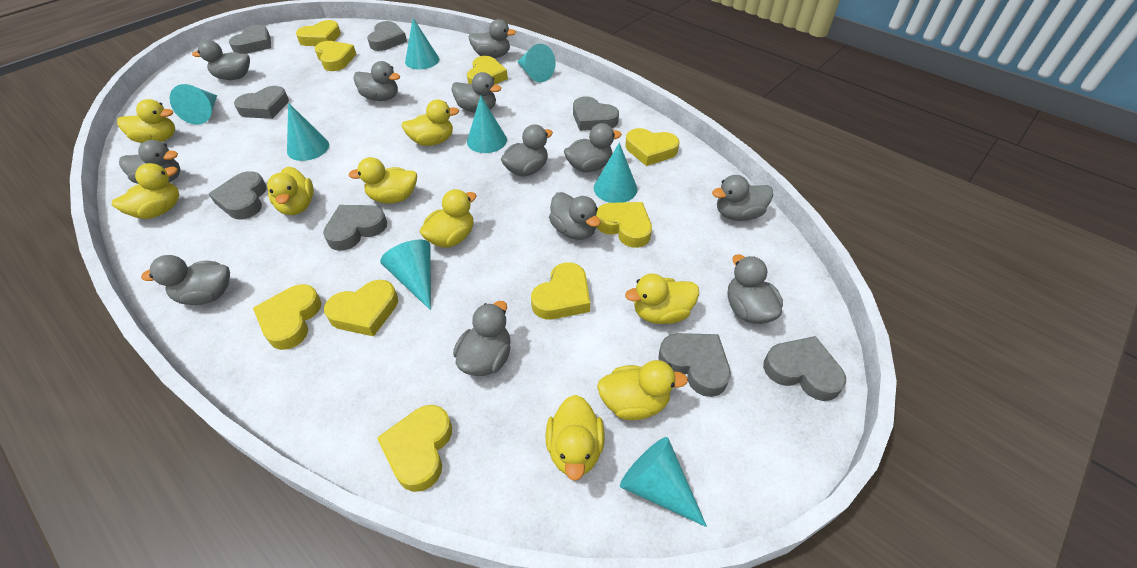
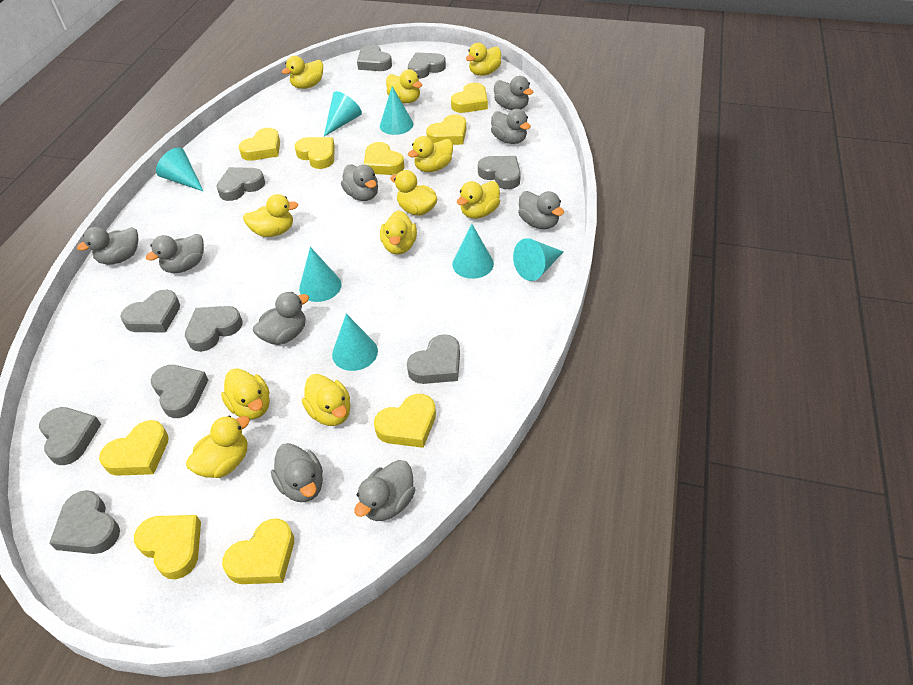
grey duck: [119,140,181,184] [141,255,230,305] [192,40,250,80] [353,61,400,101] [452,72,501,113] [453,301,511,376] [468,19,516,58] [501,124,553,176] [549,192,601,240] [564,123,622,172] [712,175,773,221] [728,255,783,324] = 12 -> [77,227,139,265] [146,234,204,273] [253,292,309,345] [271,443,323,502] [341,165,378,201] [354,460,415,521] [491,109,531,144] [494,76,533,110] [518,191,564,229] = 9
grey heart: [209,171,267,219] [229,25,271,54] [234,86,289,119] [323,205,387,251] [367,21,407,51] [573,96,619,131] [658,333,731,397] [763,336,846,401] = 8 -> [39,407,101,465] [49,490,120,554] [121,290,180,332] [151,365,208,418] [185,306,242,352] [216,167,265,201] [357,45,392,71] [407,334,460,384] [408,52,446,79] [478,156,521,189] = 10
turquoise cone: [170,84,217,125] [287,103,329,161] [380,240,431,310] [405,18,439,69] [467,96,507,153] [518,44,556,82] [594,143,637,203] [620,437,707,527] = 8 -> [156,147,204,192] [299,247,341,302] [324,91,362,137] [332,314,378,371] [380,86,414,135] [452,224,494,279] [513,238,564,281] = 7
yellow duck: [112,163,180,219] [117,99,175,143] [267,166,314,215] [348,157,417,203] [401,99,459,146] [420,189,477,248] [546,395,605,481] [597,360,688,420] [625,273,699,324] = 9 -> [186,416,250,478] [221,368,270,419] [243,194,298,237] [282,56,323,89] [302,374,351,426] [380,210,417,254] [386,69,422,103] [390,170,437,216] [408,136,453,172] [457,181,500,219] [466,43,501,76] = 11

